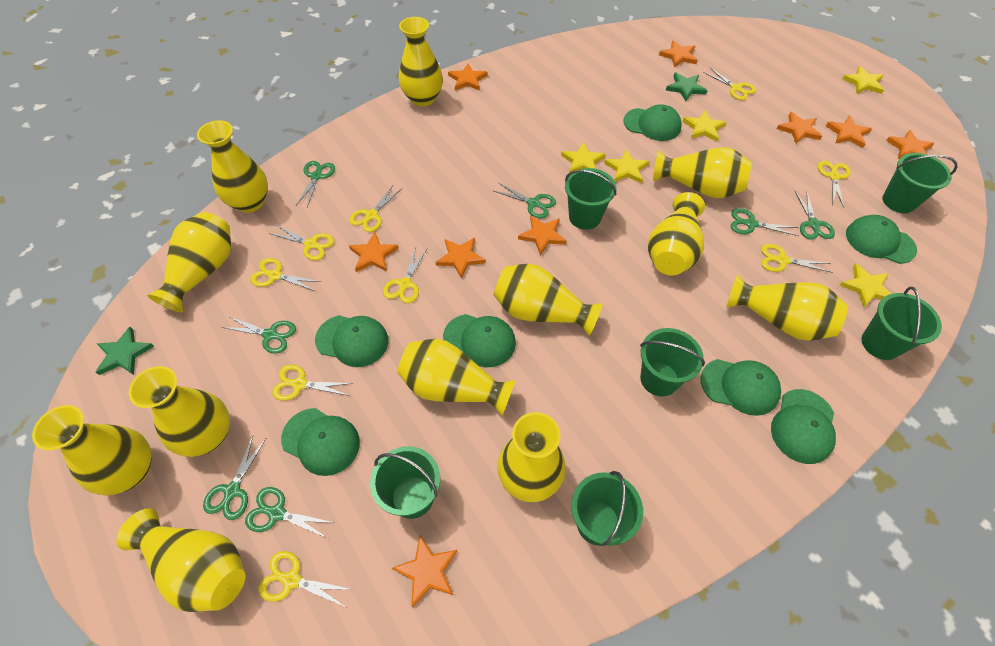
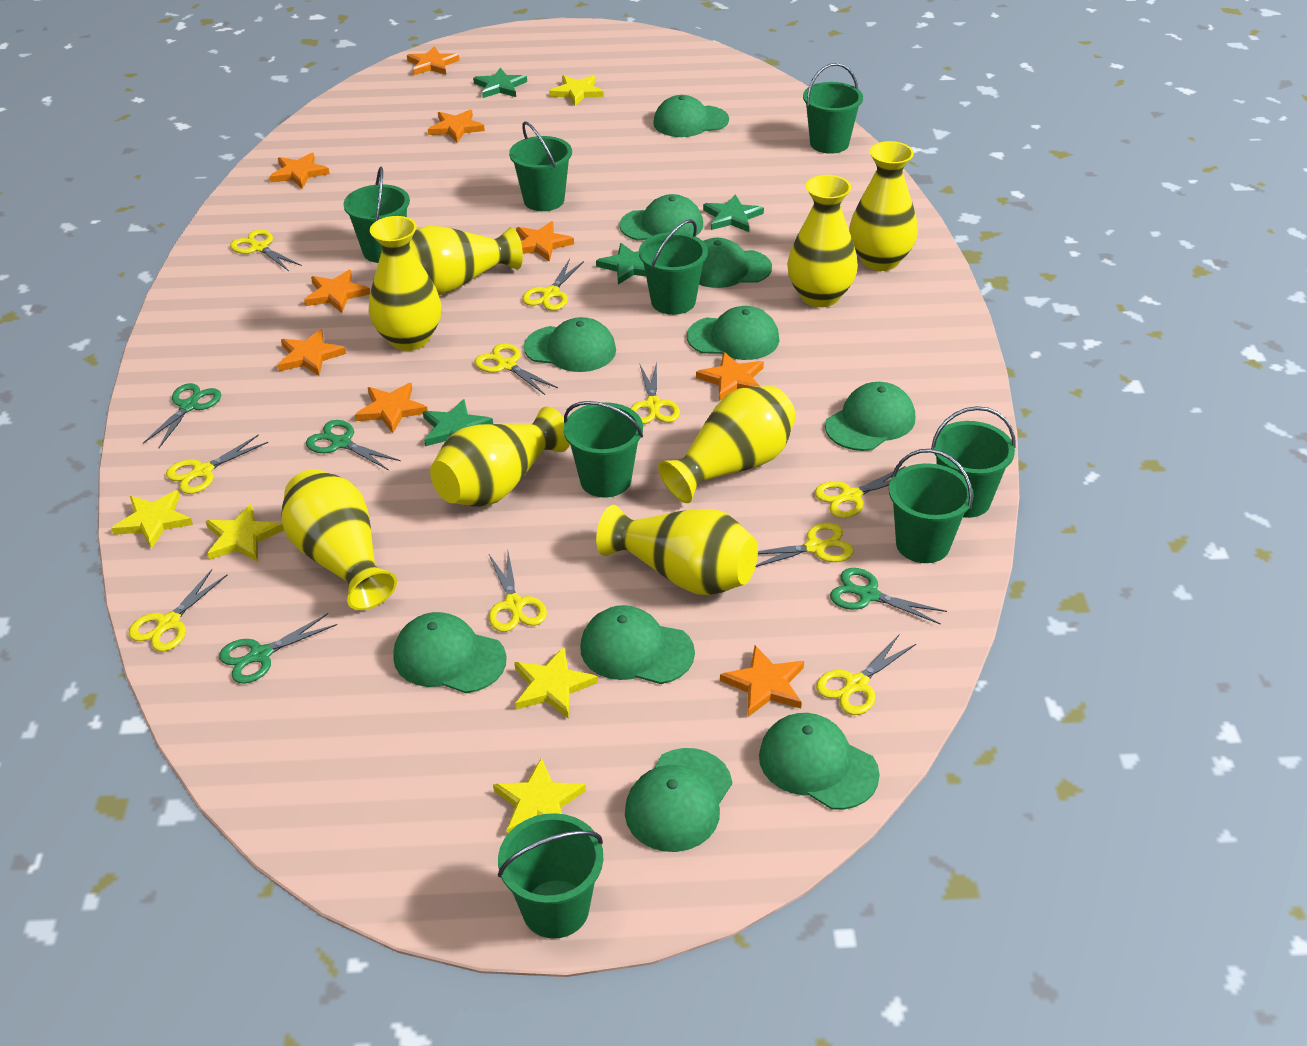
green bucket: [370,446,440,519] [565,168,616,230] [571,471,643,546] [640,328,705,397] [862,287,942,360] [882,153,957,213] = 6 -> [343,166,410,263] [498,813,603,939] [509,121,572,211] [564,401,643,497] [639,219,708,315] [803,63,863,154] [889,449,974,563] [931,406,1016,518] = 8
green cap: [281,408,360,476] [315,315,388,367] [443,314,516,367] [623,104,682,141] [700,359,781,416] [771,389,836,464] [846,215,917,264] = 7 -> [393,612,507,693] [524,317,616,372] [580,605,695,684] [619,194,703,240] [625,748,732,852] [653,95,729,137] [687,306,779,360] [699,238,772,288] [759,713,880,810] [825,382,915,451] = 10
green scissors: [203,436,266,520] [221,316,296,354] [245,487,335,538] [296,161,335,207] [494,183,556,219] [731,208,799,236] [795,190,835,240] = 7 -> [143,383,221,448] [219,613,337,684] [306,420,401,470] [830,568,947,625] = 4
green star: [96,327,154,375] [666,73,708,101] = 2 -> [423,399,493,446] [473,68,527,98] [596,243,646,285] [703,194,764,232] = 4
yellow scissors: [250,258,321,291] [258,551,353,607] [269,225,334,261] [272,365,354,401] [349,185,402,232] [383,247,427,303] [703,68,757,100] [761,244,833,273] [818,161,851,207] = 9 -> [129,569,227,652] [166,434,268,494] [230,229,302,271] [474,343,558,395] [489,552,547,632] [522,259,584,311] [630,362,680,424] [756,522,854,567] [814,466,905,518] [816,635,916,715] = 10
yellow vase: [32,405,151,496] [116,508,245,612] [129,366,230,457] [147,212,231,312] [197,120,268,213] [398,339,516,416] [399,17,443,107] [494,264,603,336] [497,412,566,502] [648,192,705,276] [653,147,752,198] [726,275,848,341] = 12 -> [281,469,397,610] [369,216,441,351] [409,226,523,295] [430,407,570,507] [596,505,758,595] [658,386,796,503] [787,175,858,307] [849,141,918,271] = 8

